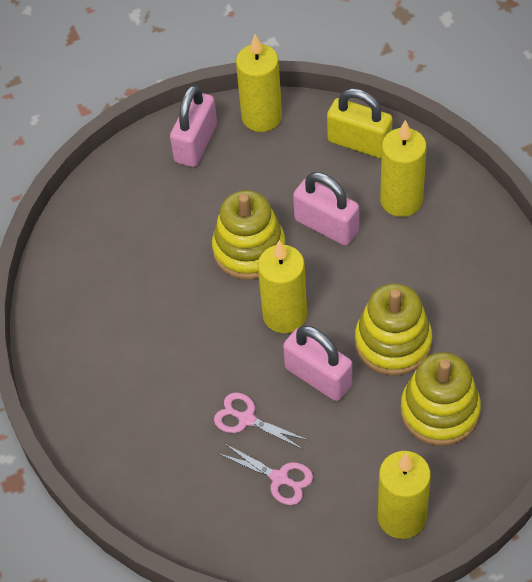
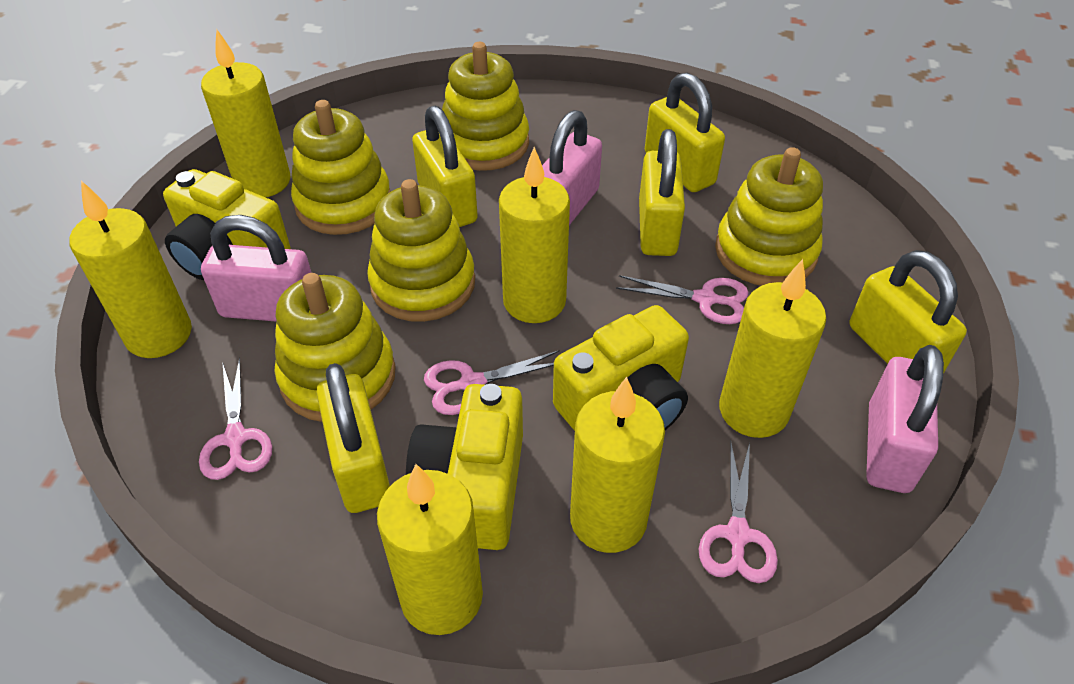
pink scissors: [214,393,308,449] [218,443,313,505] = 2 -> [199,357,272,480] [424,350,560,415] [616,275,749,324] [699,442,778,583] = 4
yellow camera: none = 0 -> [163,169,290,280] [406,384,523,550] [553,305,689,431] = 3
yellow candle: [236,34,282,132] [258,240,307,333] [378,451,431,539] [380,120,427,217] = 4 -> [70,181,192,358] [201,30,290,197] [377,464,483,635] [499,147,570,323] [570,377,665,553] [719,259,826,438] = 6
yellow padlock: [327,88,393,158] = 1 -> [316,363,390,513] [412,106,478,227] [639,129,685,256] [645,73,725,192] [849,250,967,374] = 5
yellow stacking toy: [212,190,286,280] [355,283,432,375] [400,352,481,446] = 3 -> [275,273,396,422] [291,100,391,235] [367,179,475,322] [442,42,529,171] [715,147,823,286] = 5

